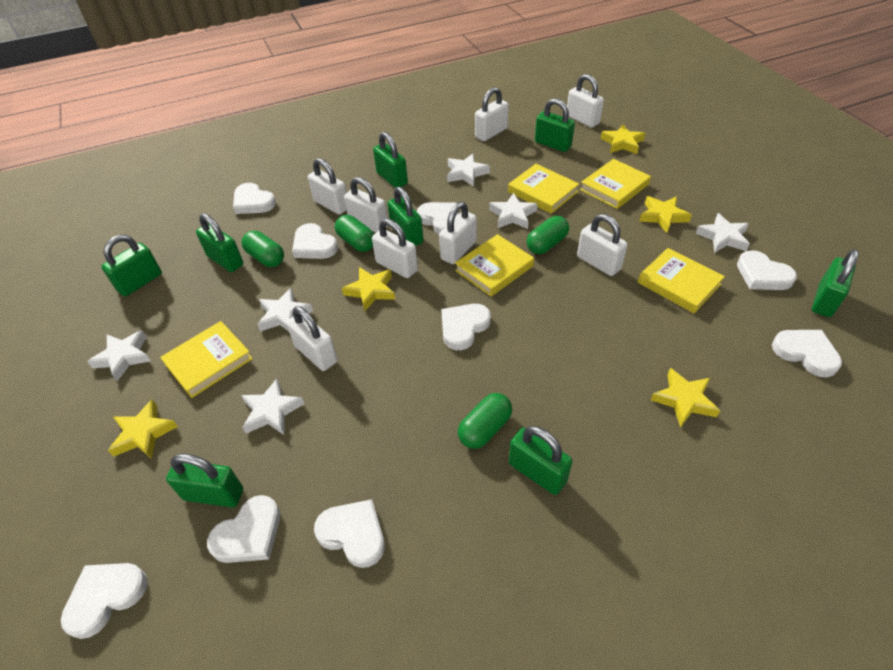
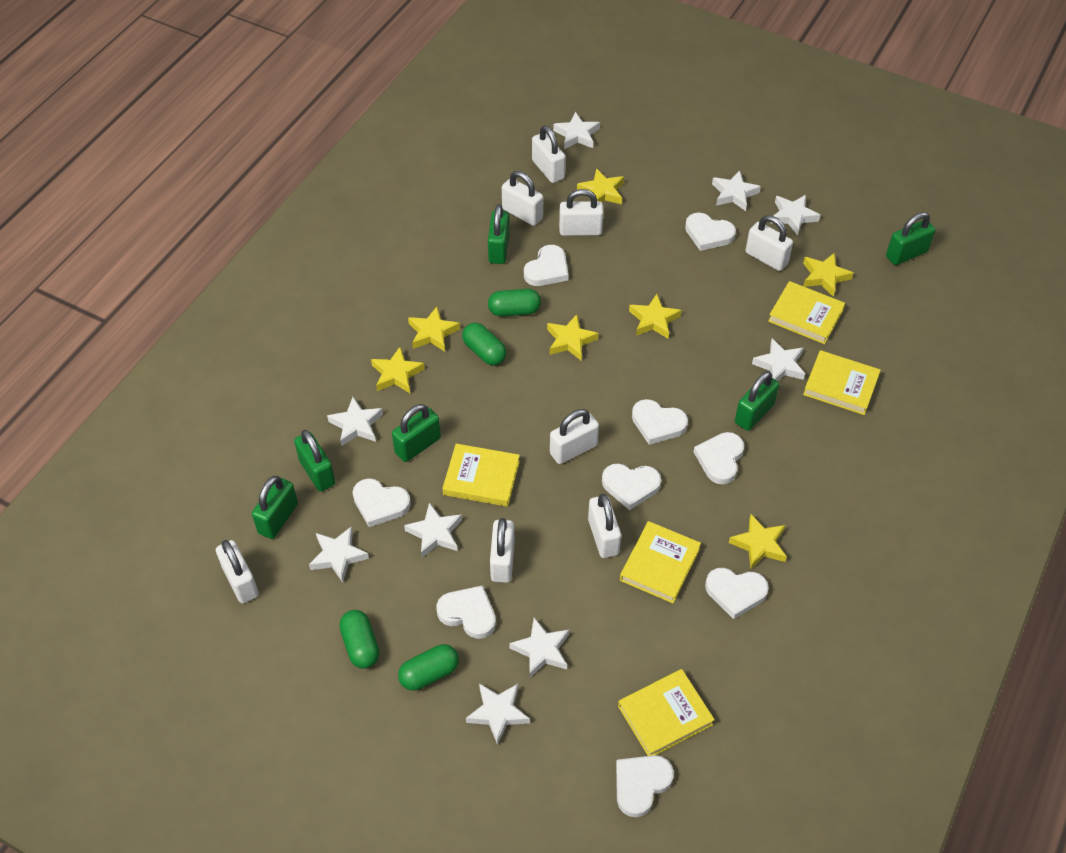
green padlock: [101,235,162,297] [166,454,243,507] [196,213,243,272] [373,132,408,188] [387,187,423,246] [509,426,573,495] [535,98,575,152] [812,249,859,317] = 8 -> [252,476,298,539] [294,430,335,492] [392,404,441,462] [488,204,510,264] [735,371,779,431] [886,212,935,265] = 6
white star: [87,330,151,381] [241,378,304,435] [257,288,313,331] [447,154,490,187] [489,193,537,229] [696,213,750,253] = 6 -> [309,526,369,582] [327,397,383,446] [404,502,462,557] [466,683,530,745] [509,618,569,677] [553,112,600,149] [712,170,761,211] [752,339,805,381] [770,195,820,235] = 9
yellow star: [108,400,178,459] [342,267,395,311] [601,124,645,154] [640,196,692,233] [651,368,720,427] = 5 -> [371,347,425,393] [408,307,460,352] [547,315,599,360] [577,168,624,204] [629,294,681,339] [729,514,787,569] [803,253,854,297] = 7

